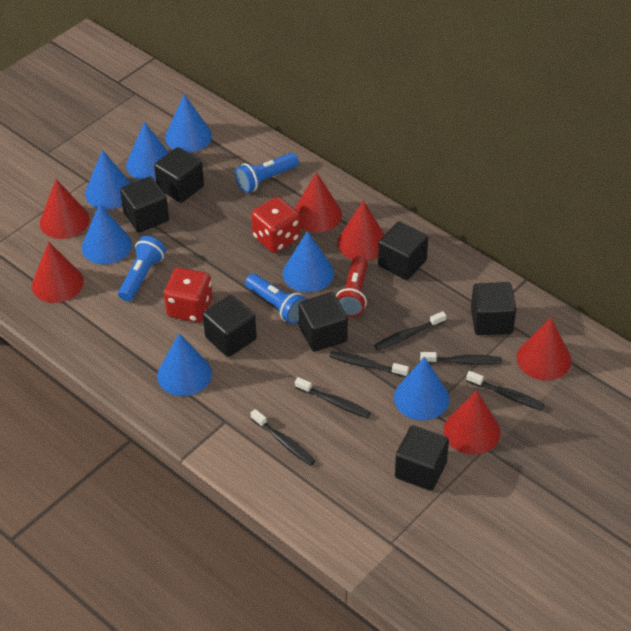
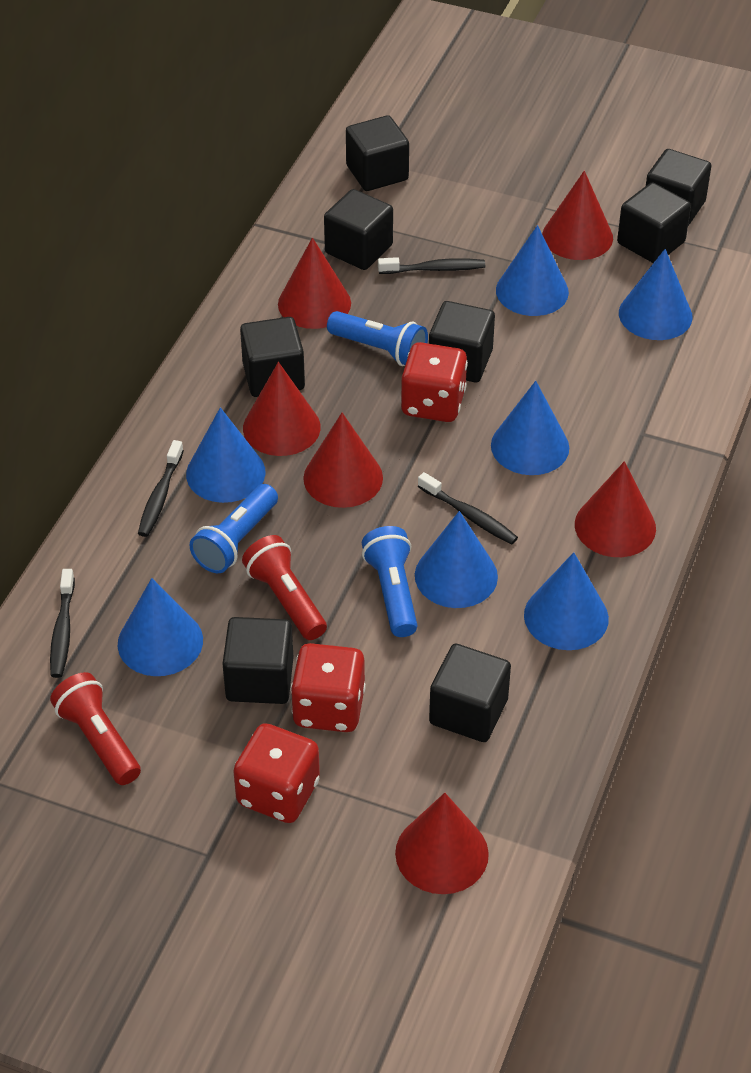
black cube: [120,176,169,233] [154,147,204,203] [203,295,257,357] [299,292,348,352] [378,221,428,280] [395,425,449,491] [471,282,516,335] = 7 -> [222,617,293,704] [240,317,305,397] [324,189,393,270] [346,115,409,191] [429,301,495,382] [429,644,511,742] [617,182,691,263] [646,149,711,226] = 8
black toothbrush: [251,409,315,466] [295,377,371,418] [329,351,409,377] [374,311,446,350] [420,352,502,365] [466,371,545,411] = 6 -> [50,569,75,678] [138,440,184,537] [378,257,485,274] [418,472,518,544] = 4
red dice: [164,268,213,322] [251,197,300,253] = 2 -> [233,723,320,823] [290,643,366,732] [400,342,468,422] = 3
red flashlight: [336,256,368,317] = 1 -> [50,672,141,785] [242,535,327,640] = 2

